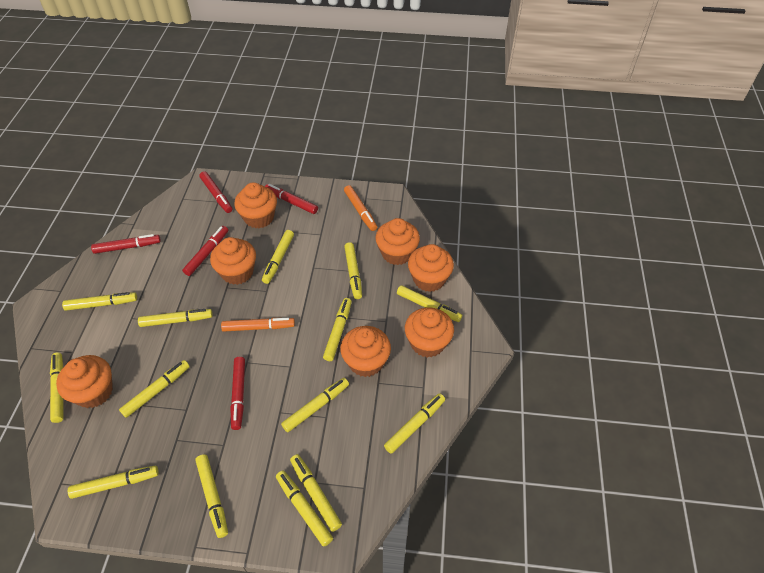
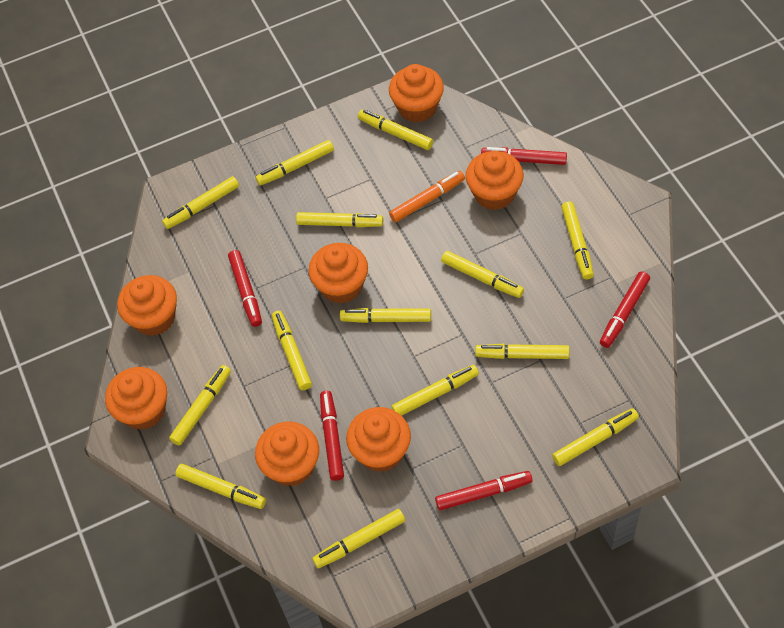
orange marker: [221,318,295,332] [344,185,377,231] = 2 -> [389,171,465,222] = 1

